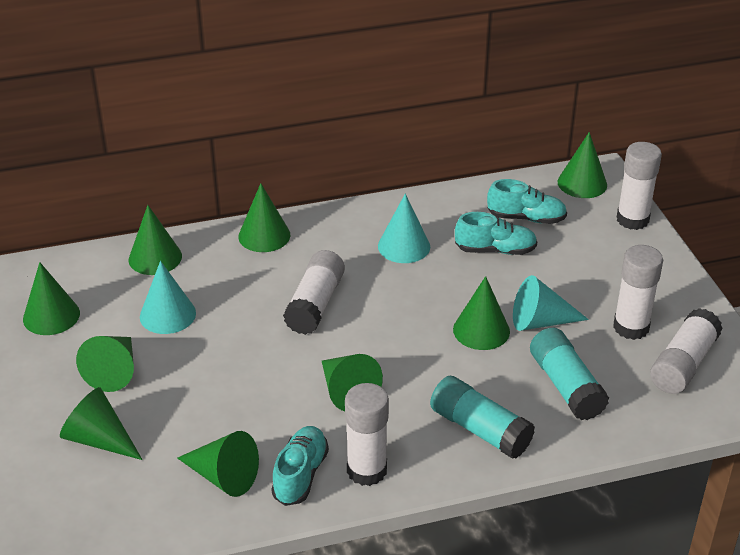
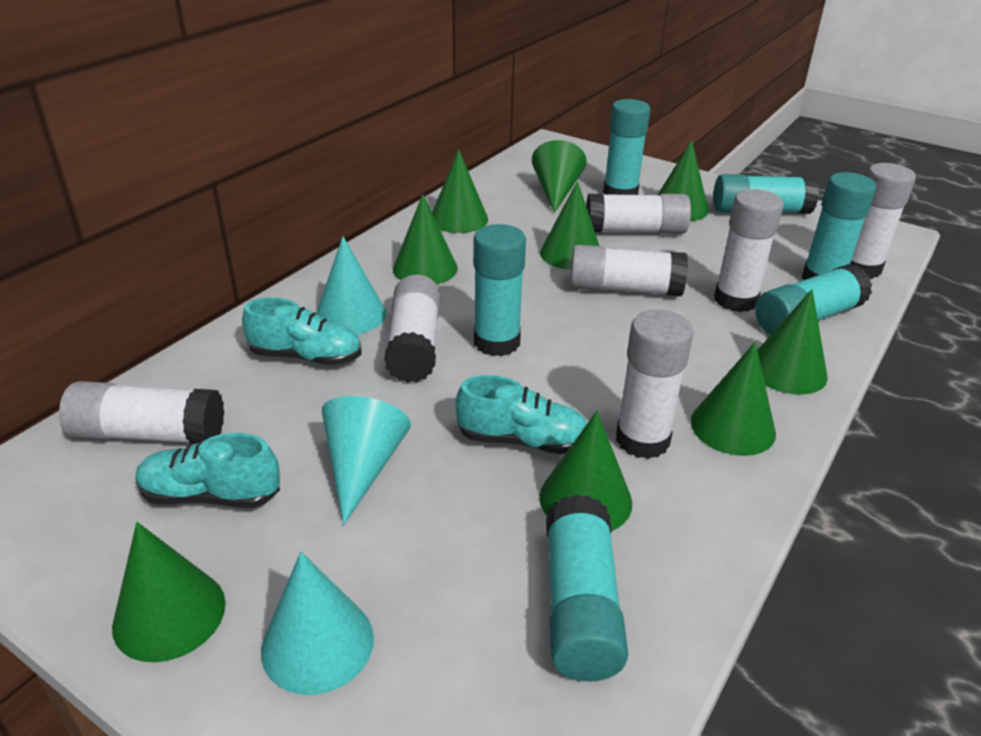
turquoise glue stick: [430,376,535,459] [530,328,609,420] = 2 -> [473,224,526,356] [546,494,628,681] [603,99,650,195] [713,174,819,214] [755,264,872,335] [802,172,877,280] = 6
white glue stick: [283,250,345,335] [345,383,389,486] [613,245,663,340] [617,142,662,230] [650,308,723,394] = 5 -> [59,381,224,444] [384,275,441,383] [570,245,688,296] [586,194,691,234] [616,310,694,459] [714,189,784,312] [850,163,916,279] = 7

